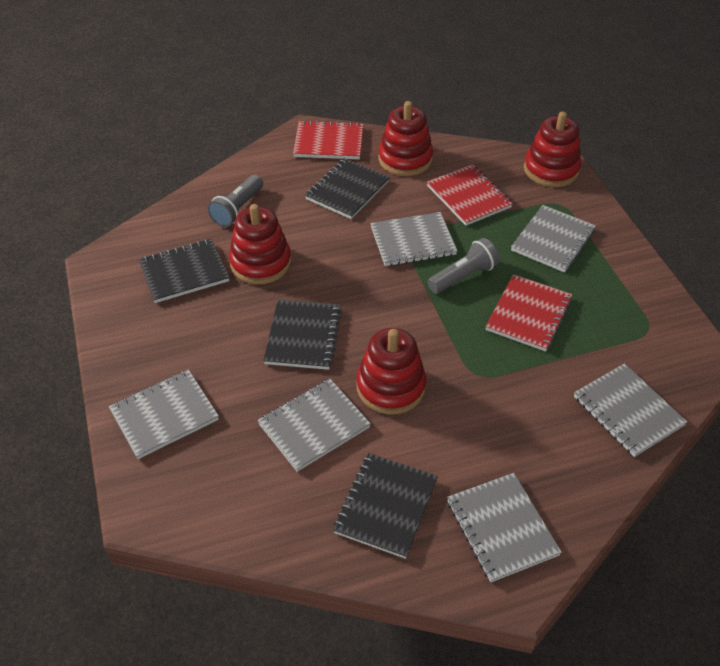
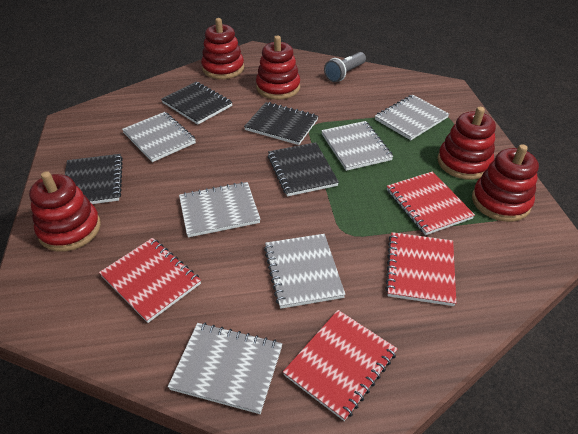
grey flashlight: [207,175,263,227] [428,238,499,294] = 2 -> [324,52,366,82] = 1
red notebook: [293,120,363,159] [427,164,513,226] [485,274,573,352] = 3 -> [99,238,201,323] [283,310,398,421] [385,232,456,306] [387,171,475,235] = 4
red stacking toy: [229,204,291,284] [356,328,426,415] [379,101,433,176] [524,111,581,187] = 4 -> [29,171,101,252] [201,18,244,79] [256,36,300,99] [437,107,496,180] [472,144,539,222] = 5

